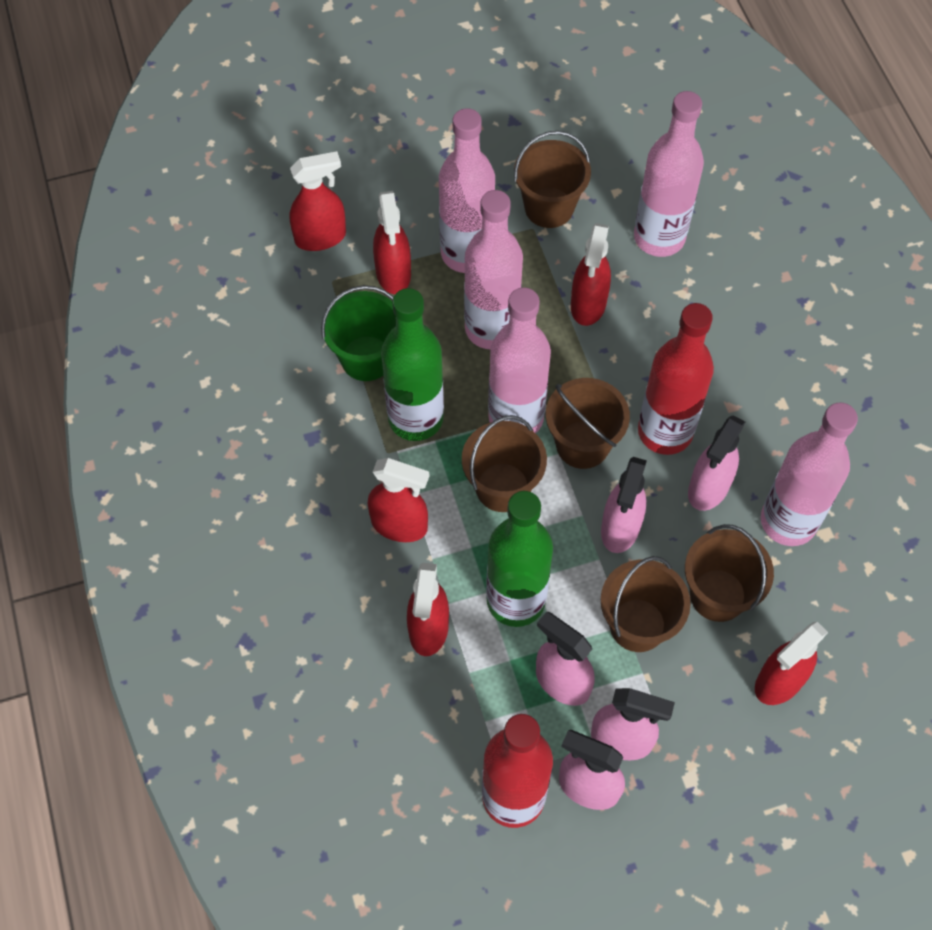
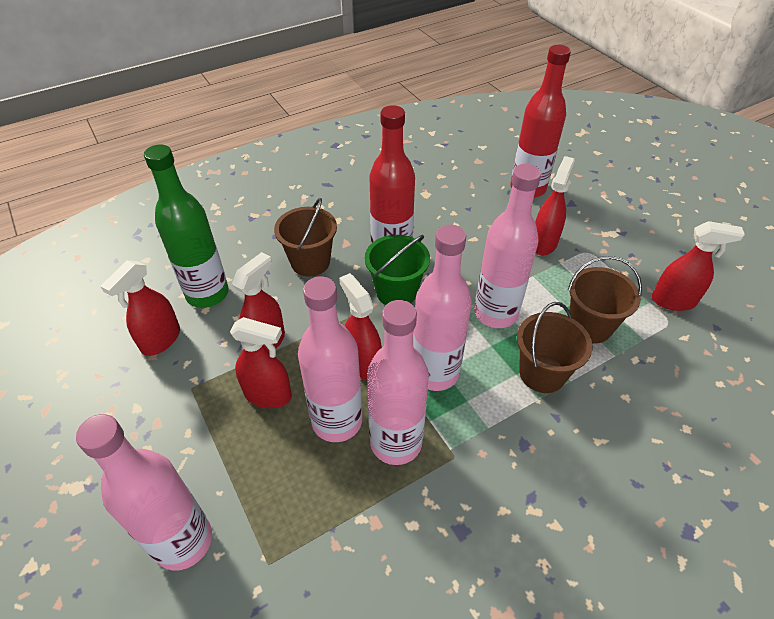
brown bucket: [462,415,547,512] [514,131,591,228] [546,378,630,469] [601,556,691,652] [685,524,774,622] = 5 -> [274,198,337,277] [517,302,593,393] [568,256,642,343] = 3
green bottle: [381,288,444,441] [486,491,553,627] = 2 -> [144,144,229,308] = 1
pink spray bottle: [536,612,595,706] [559,730,625,810] [591,688,675,760] [601,457,647,553] [688,415,745,511] = 5 -> none = 0

